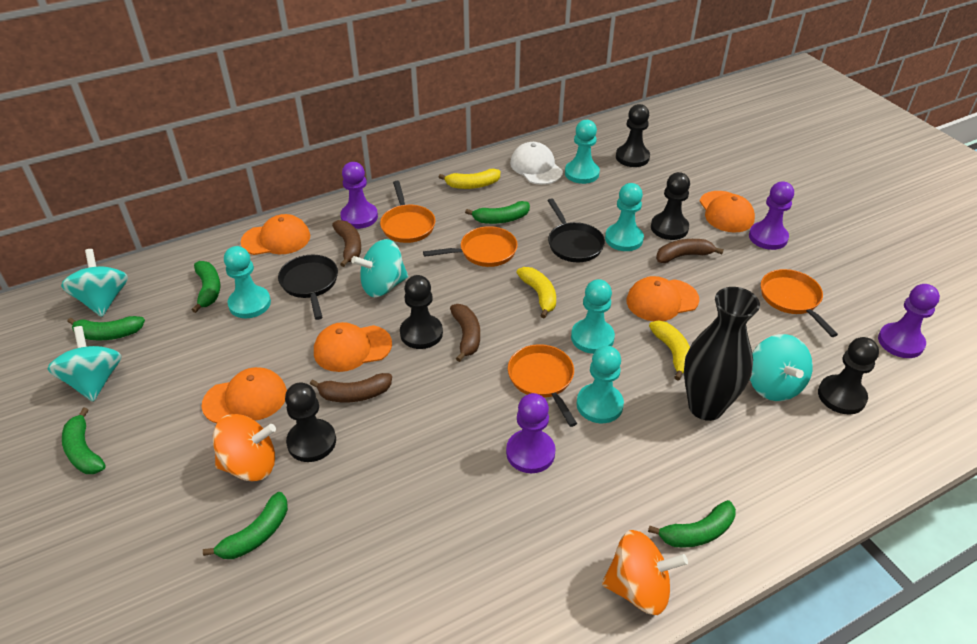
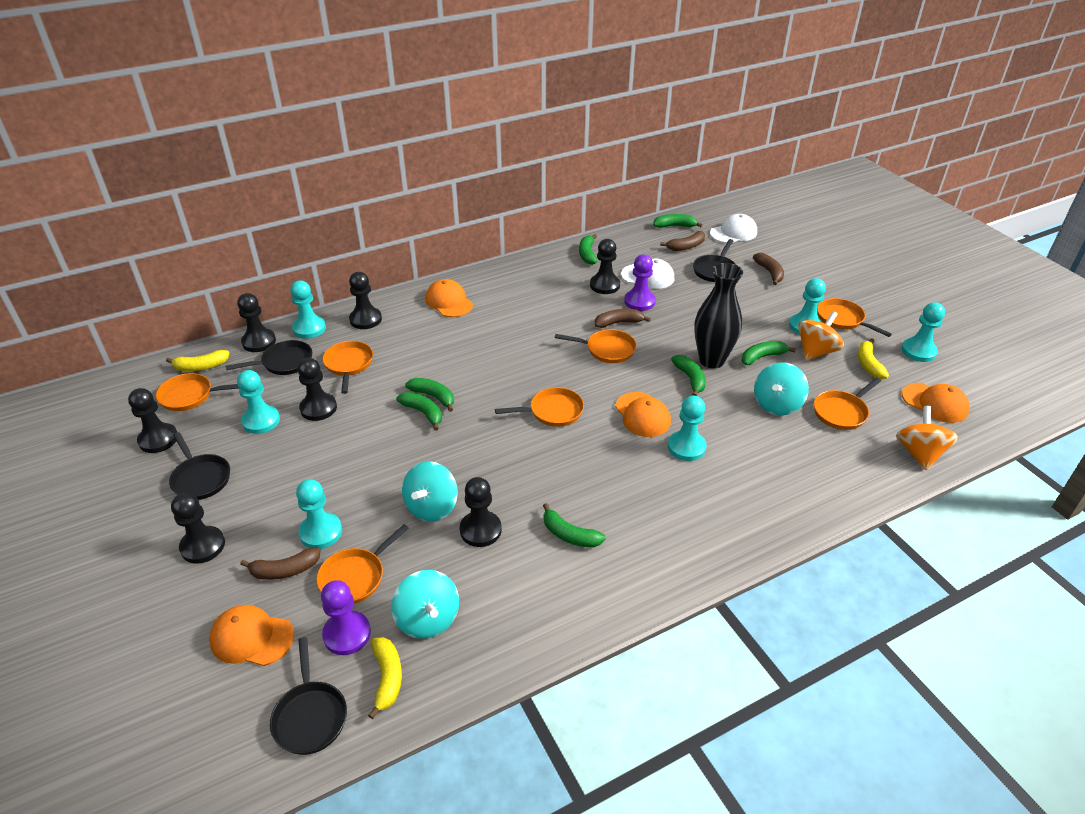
black pan: [278,255,338,320] [547,198,605,262] = 2 -> [169,432,230,500] [225,340,312,375] [270,637,347,755] [693,239,736,282] = 4
black pawn: [285,382,336,462] [400,275,443,349] [616,104,650,167] [651,172,690,240] [818,337,879,415] = 5 -> [128,388,177,453] [171,493,225,564] [237,293,276,352] [297,358,337,421] [349,272,382,329] [460,477,502,547] [590,239,620,294] = 7
green banana: [62,408,106,474] [67,316,145,340] [192,261,220,313] [203,492,288,559] [465,201,530,224] [648,500,736,548] = 6 -> [396,392,442,431] [405,378,454,412] [543,503,606,548] [579,234,597,265] [653,214,703,228] [671,355,706,396] [741,341,796,365] = 7
orange cap: [202,367,287,423] [241,214,310,255] [314,322,392,372] [626,276,699,321] [699,191,755,232] = 5 -> [209,605,294,666] [425,279,473,317] [615,392,671,437] [902,383,970,423] = 4
orange pan: [380,181,435,243] [423,226,518,267] [508,344,577,427] [761,269,838,337] = 4 -> [156,373,239,411] [316,524,409,604] [322,341,373,394] [495,387,584,427] [555,329,637,363] [814,378,881,430] [817,298,892,337] = 7
purple pawn: [340,162,378,229] [506,393,556,473] [749,181,794,250] [878,284,940,358] = 4 -> [321,580,371,655] [624,255,656,311] = 2
turquoise pawn: [224,246,271,318] [565,120,600,184] [571,279,615,354] [577,346,624,423] [605,183,644,251] = 5 -> [237,370,280,434] [290,280,326,339] [296,479,342,549] [668,396,706,461] [789,278,826,335] [901,302,945,362] = 6
turquoise spinning top: [47,326,122,402] [61,249,128,317] [351,239,408,297] [750,334,813,401] = 4 -> [391,570,459,639] [402,461,458,522] [754,362,809,416] = 3
white cap: [510,142,563,185] = 1 -> [621,259,674,289] [710,214,757,243] = 2

